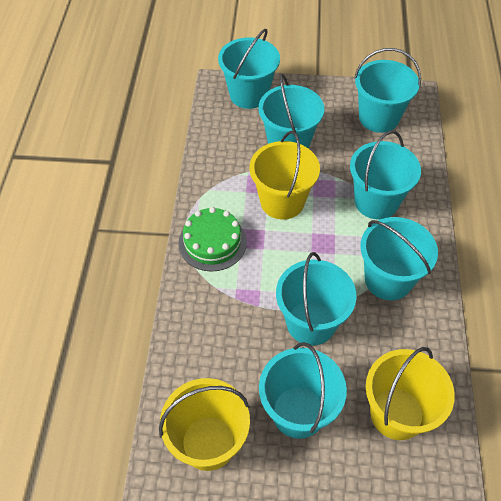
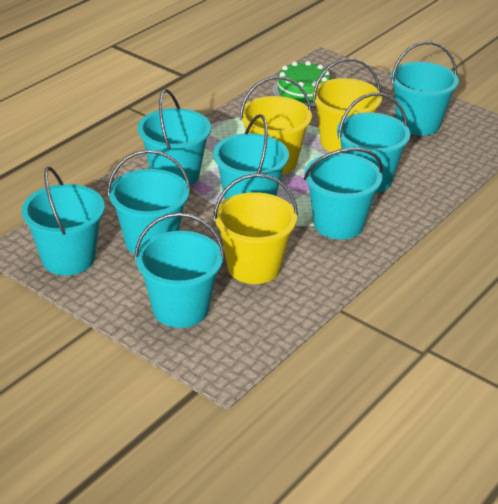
turquoise bucket: [218,29,280,109] [259,74,324,149] [259,342,347,439] [276,252,356,346] [350,130,421,220] [354,48,421,133] [360,217,438,300] = 7 -> [22,167,105,275] [107,150,191,255] [134,213,225,328] [138,89,211,186] [213,114,289,200] [304,148,383,239] [337,93,410,193] [391,41,459,136] = 8

